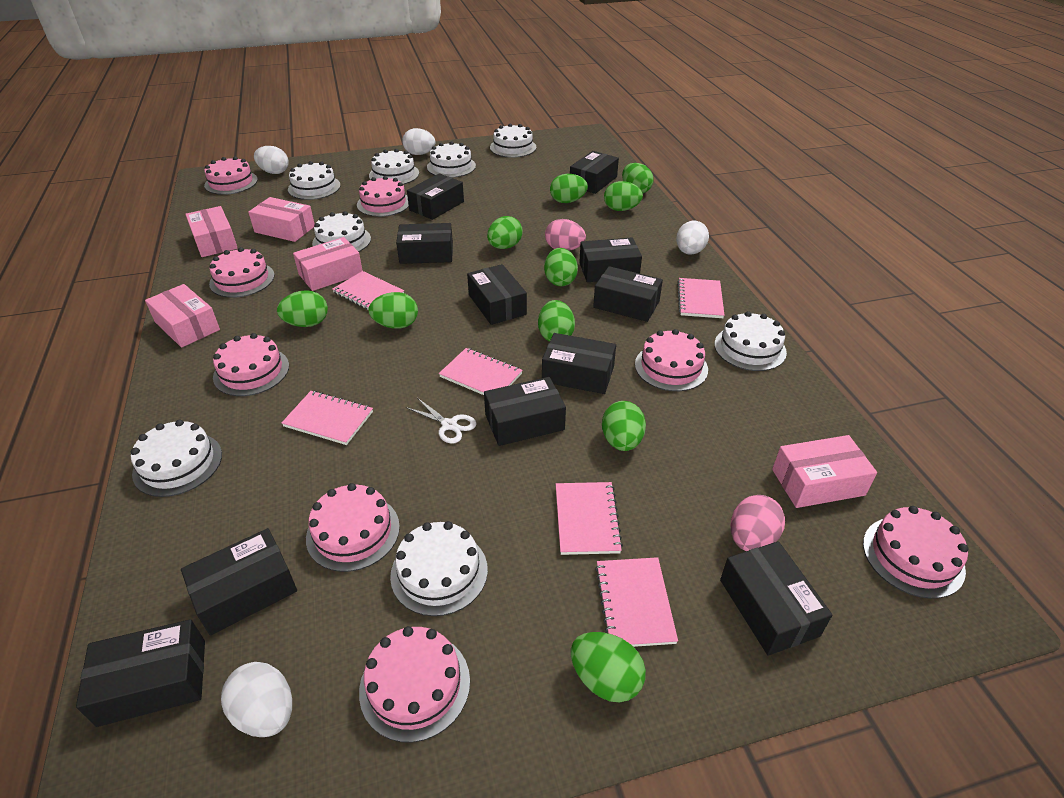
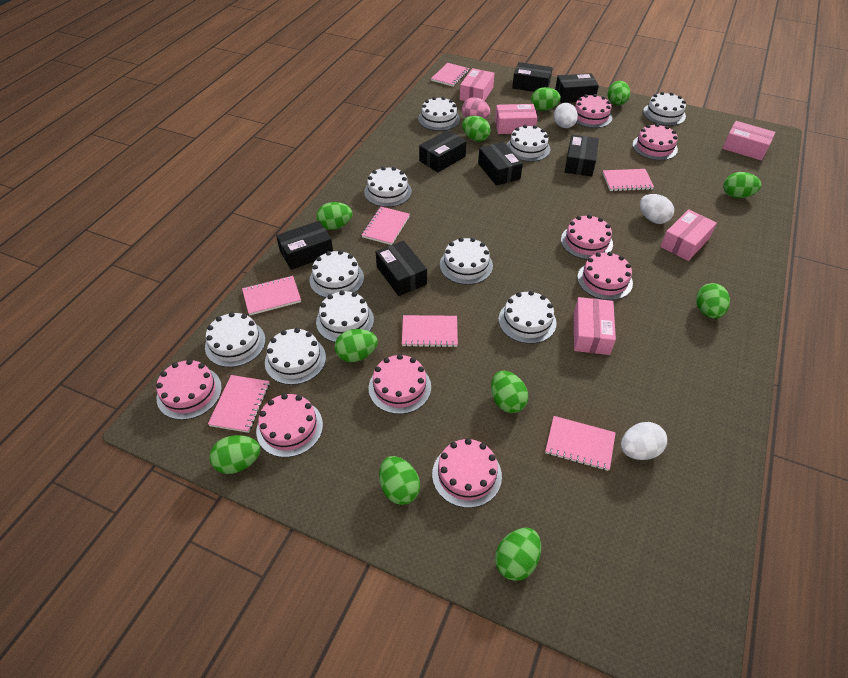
black box: [76,619,205,727] [181,528,297,635] [396,223,453,264] [407,173,464,220] [467,264,527,325] [484,377,566,446] [542,333,616,394] [570,151,619,194] [579,238,642,282] [593,266,663,322] [720,541,832,656] = 11 -> [276,221,333,270] [376,241,427,296] [419,130,467,172] [478,142,523,186] [512,62,553,92] [555,73,599,103] [565,135,599,177] = 7
green egg: [277,290,328,327] [368,292,418,329] [487,216,523,249] [538,300,575,342] [544,248,578,286] [550,174,588,203] [571,632,646,702] [602,401,646,451] [604,181,643,211] [622,163,654,193] = 10 -> [210,435,260,474] [316,202,352,230] [335,329,378,362] [379,456,420,505] [462,116,491,142] [491,371,528,413] [495,528,541,581] [531,87,561,111] [607,81,630,105] [696,283,730,319] [723,172,761,198] = 11
pink egg: [545,219,586,251] [731,495,785,551] = 2 -> [462,97,490,119] = 1
pink notebook: [282,391,373,445] [333,271,404,310] [439,348,522,395] [556,482,623,555] [595,557,678,647] [677,278,724,318] = 6 -> [208,375,270,433] [242,276,301,315] [362,207,410,245] [402,315,458,347] [431,63,469,87] [545,416,616,471] [603,169,654,191] = 7
white cake: [131,420,222,497] [288,161,341,200] [312,211,371,252] [369,149,419,184] [390,521,488,616] [427,141,476,178] [490,123,536,158] [714,311,787,371] = 8 -> [205,312,266,367] [265,328,326,385] [309,250,364,298] [316,290,374,342] [364,167,412,207] [418,97,460,131] [440,237,493,285] [498,291,557,344] [507,125,550,162] [643,92,686,126] = 10
white egg: [221,662,292,737] [254,146,289,174] [402,128,435,155] [676,221,709,255] = 4 -> [554,103,578,128] [621,422,667,460] [640,194,674,224] = 3
white scissors: [406,398,477,444] = 1 -> none = 0

